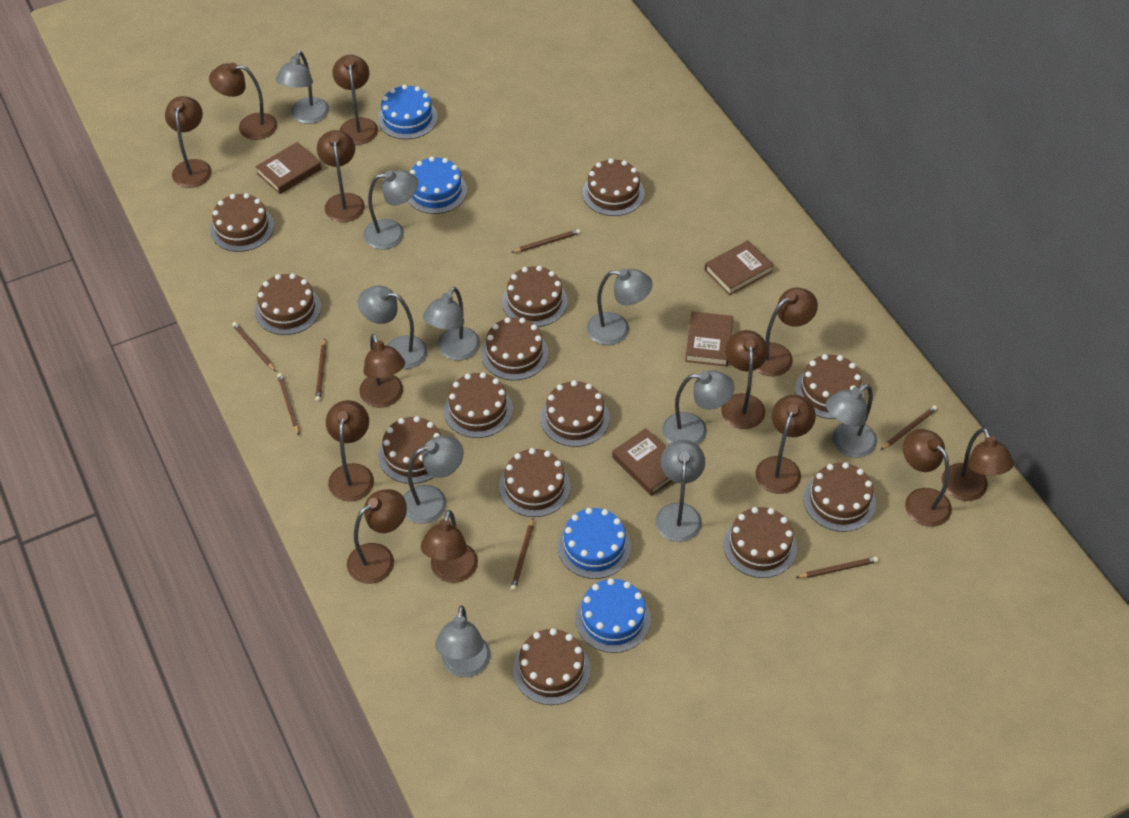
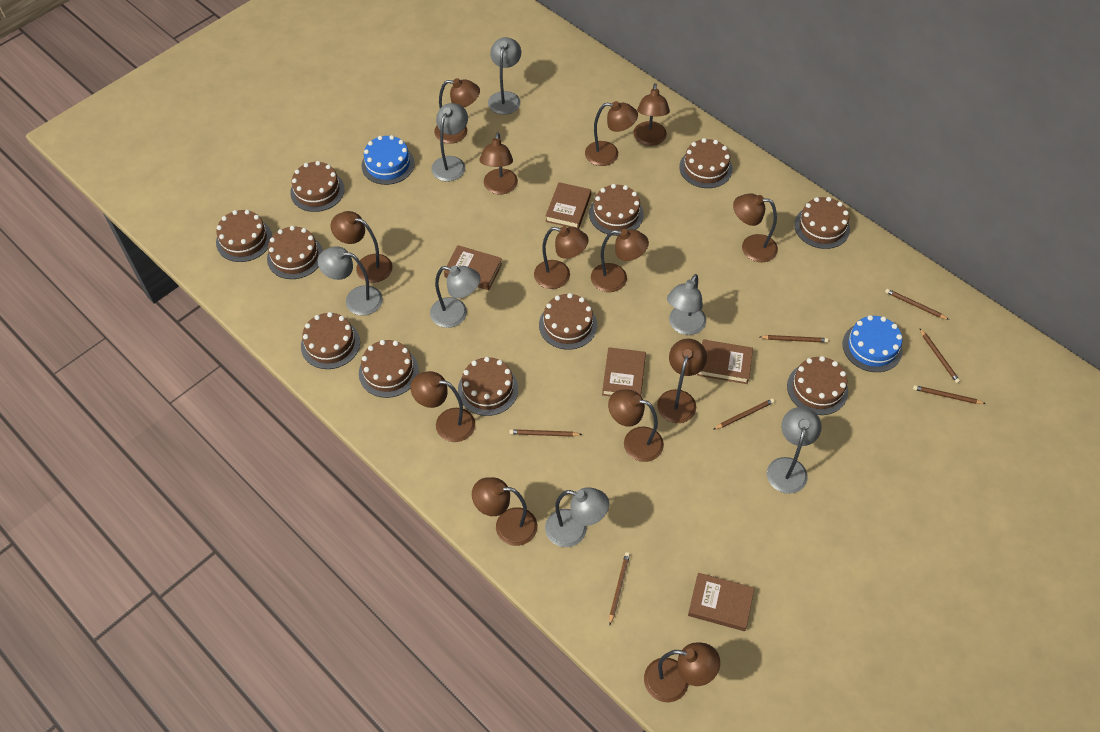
blue cake: [378,85,438,139] [408,157,467,214] [558,508,631,579] [575,578,651,653] = 4 -> [361,135,415,185] [842,315,903,372] = 2
brown book: [255,142,322,194] [612,428,672,496] [685,311,733,367] [705,240,773,296] = 4 -> [444,245,502,290] [546,182,591,229] [602,347,646,396] [688,573,755,631] [697,339,753,384] = 5
brown cake: [210,193,274,252] [255,273,321,335] [378,416,442,484] [444,372,513,438] [481,317,548,380] [499,448,571,517] [502,266,568,327] [513,628,590,705] [540,380,610,447] [582,158,645,216] [723,507,797,578] [795,354,864,419] [804,462,876,532] = 13 -> [216,210,272,262] [267,226,323,279] [290,161,345,212] [301,312,360,369] [359,340,419,398] [458,357,518,416] [539,293,597,350] [589,184,644,236] [679,138,733,188] [787,356,848,415] [794,197,850,249] = 11
grey lamp: [276,51,329,124] [358,286,428,369] [363,170,418,249] [403,436,464,524] [423,287,480,361] [435,605,491,677] [587,268,653,345] [655,440,705,542] [662,370,735,445] [826,384,877,458] = 10 -> [318,246,383,316] [430,265,481,328] [431,103,468,181] [488,37,521,115] [545,487,609,547] [667,274,706,335] [767,407,822,494] = 7

